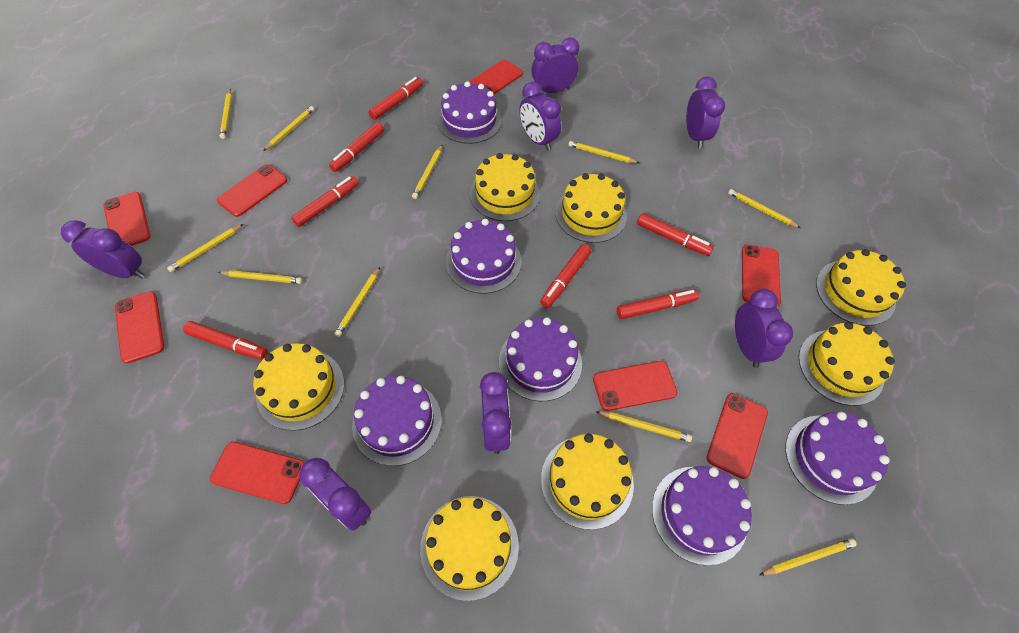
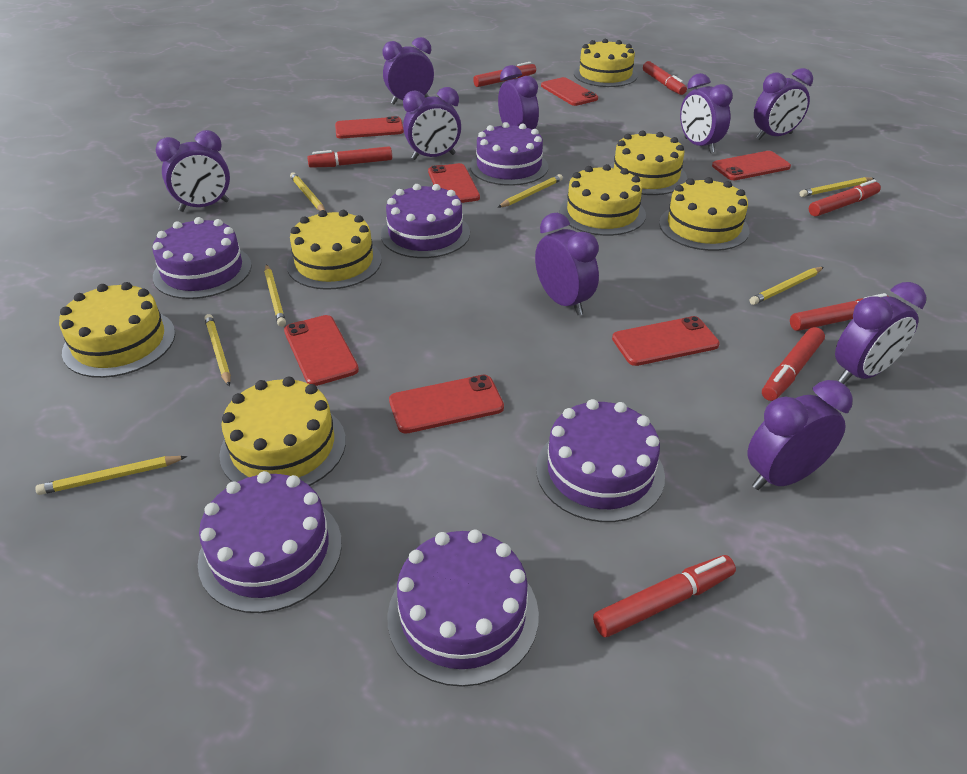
purple clock: [61,220,145,278] [299,458,371,531] [480,372,512,454] [519,82,561,151] [531,37,579,93] [686,76,725,148] [735,289,793,368] = 7 -> [156,130,230,212] [382,37,434,104] [403,87,461,160] [498,65,539,130] [535,213,599,315] [680,73,733,153] [747,380,853,490] [754,68,813,140] [835,282,926,384] = 9
red phone: [104,192,151,246] [115,291,164,363] [210,442,305,504] [217,164,287,217] [469,60,523,94] [593,361,677,411] [707,393,768,479] [742,245,781,307] = 8 -> [284,315,359,386] [335,116,404,138] [389,375,504,434] [428,163,480,203] [541,77,598,106] [612,316,720,366] [712,151,791,180] = 7
yellow pencil: [167,224,243,272] [218,270,302,284] [220,89,232,139] [263,106,315,151] [334,267,380,337] [412,145,442,199] [568,141,639,163] [595,411,692,442] [728,189,801,228] [759,539,857,575] = 10 -> [35,456,187,495] [204,314,231,386] [264,264,286,327] [290,172,325,211] [497,174,563,208] [750,267,824,305] [799,177,874,197] = 7

